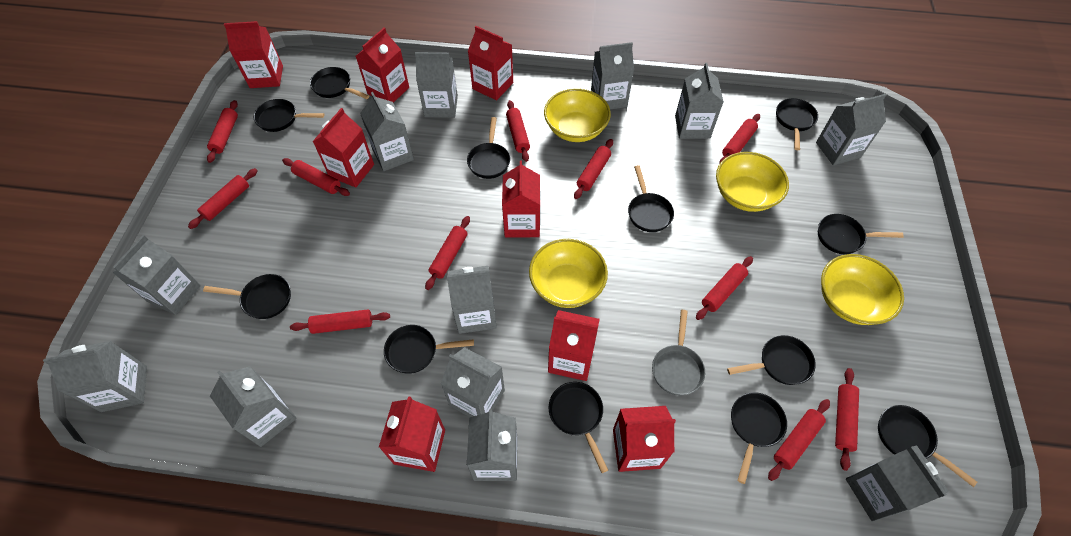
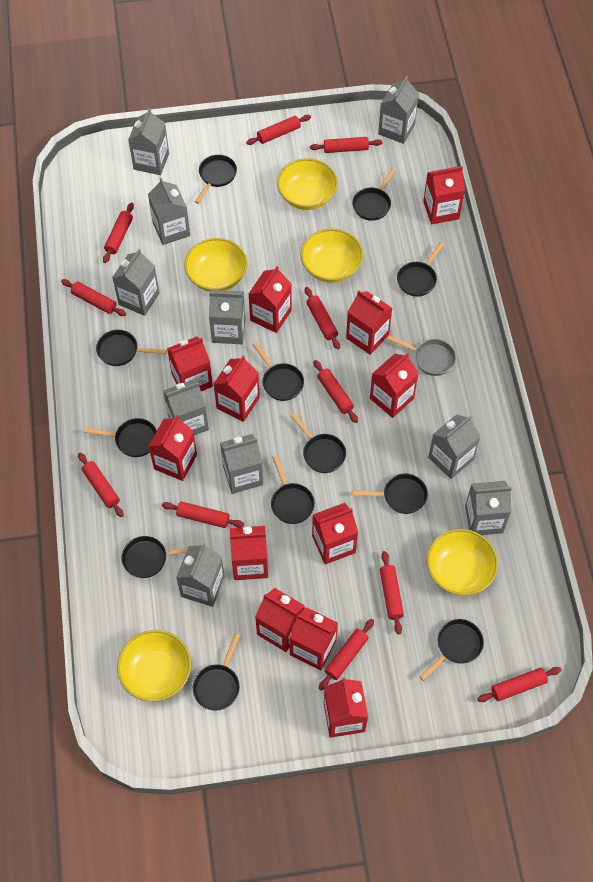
grey carton: [43,341,147,412] [112,235,201,315] [210,367,297,447] [360,92,414,171] [415,52,458,118] [441,347,505,417] [447,266,497,334] [467,409,518,481] [591,42,634,109] [675,63,724,139] [816,94,886,165] [846,445,949,522] = 12 -> [112,249,159,316] [128,108,169,175] [148,178,190,245] [163,379,209,435] [176,543,224,607] [209,290,245,344] [220,434,263,494] [378,76,419,144] [428,414,481,479] [465,481,512,535] = 10
red carton: [224,21,283,88] [312,108,374,188] [356,28,409,103] [379,396,445,472] [468,26,513,100] [502,161,540,237] [548,310,600,381] [613,406,676,472] = 8 -> [149,415,197,481] [167,336,213,391] [214,356,260,422] [230,526,268,580] [249,266,292,333] [255,588,305,652] [289,607,338,670] [312,503,358,564] [324,677,368,738] [346,291,392,355] [370,353,419,418] [423,166,465,224] = 12
yellow bowl: [529,239,608,308] [544,88,611,142] [716,152,789,212] [821,254,904,325] = 4 -> [117,630,191,702] [184,238,247,292] [277,158,338,210] [300,229,363,283] [427,529,498,596] = 5

